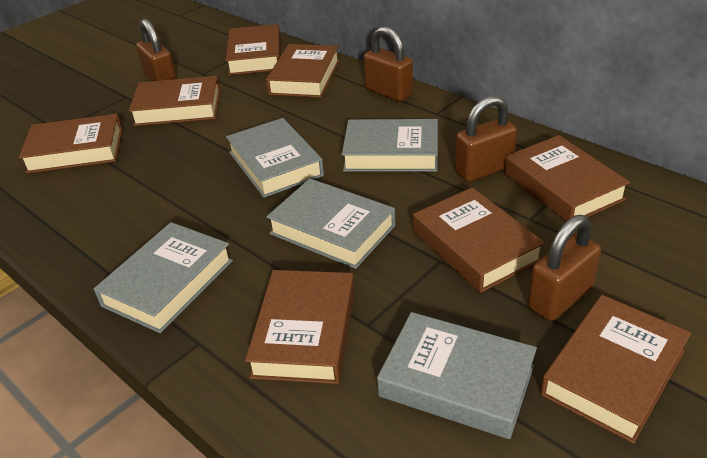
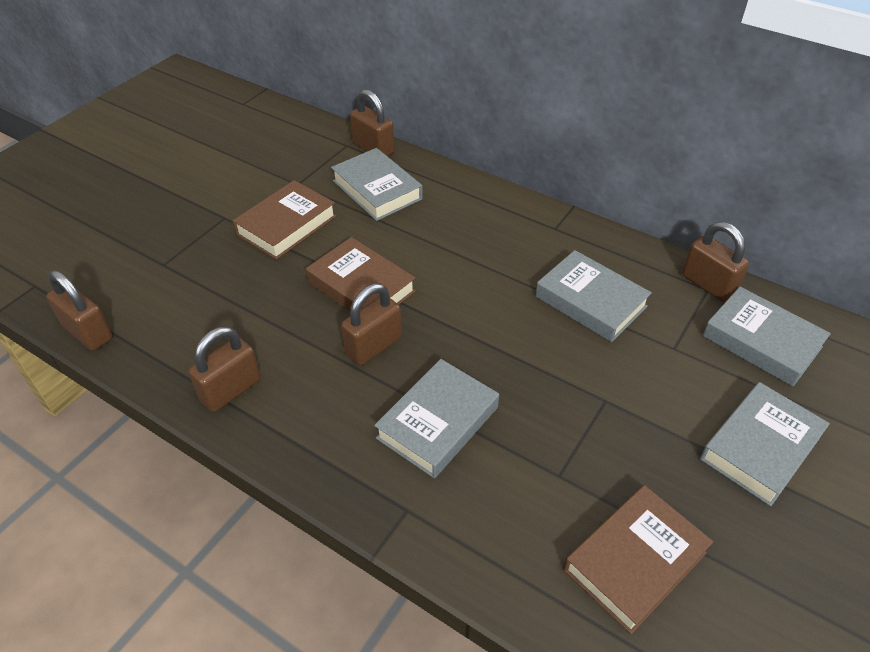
brown book: [19,114,122,174] [129,76,220,126] [226,24,281,75] [245,270,355,384] [266,44,340,98] [413,187,545,293] [504,135,630,221] [540,295,691,444] = 8 -> [233,180,336,260] [306,237,416,311] [564,485,713,634] = 3
brown padlock: [136,19,177,81] [364,26,413,102] [455,96,517,182] [528,215,601,321] = 4 -> [46,270,113,351] [188,326,261,412] [341,283,402,365] [350,89,394,156] [682,222,749,302] = 5

